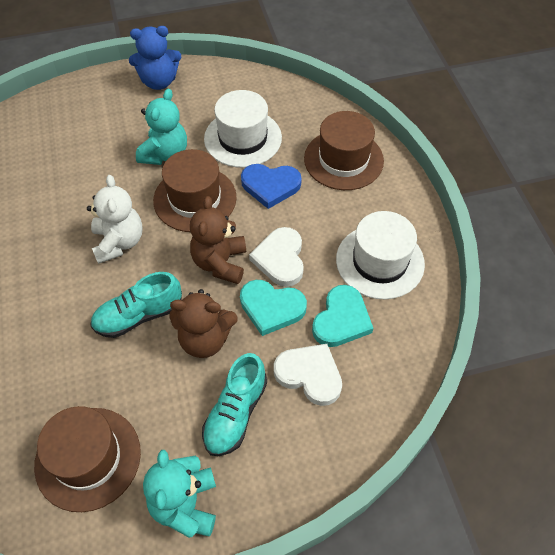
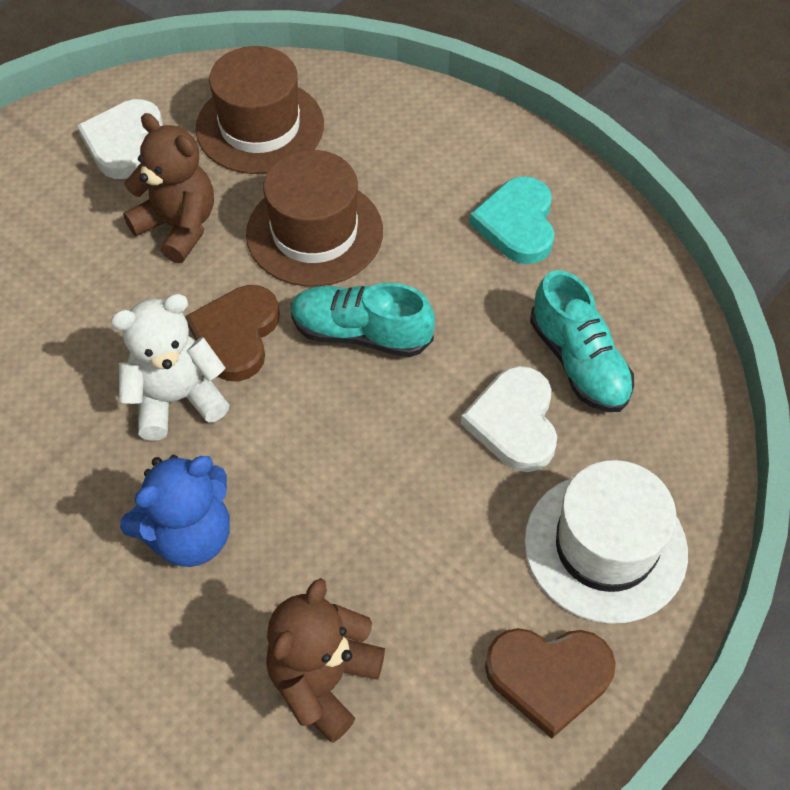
blue heart: [241,164,302,209] = 1 -> none = 0
brown hat: [34,406,141,512] [153,149,237,232] [304,111,384,190] = 3 -> [196,46,324,174] [246,150,383,287] = 2
brown heart: none = 0 -> [186,285,280,381] [485,628,616,739] = 2
turquoise heart: [240,280,307,336] [312,285,373,347] = 2 -> [469,176,554,264] = 1
turquoise teddy bear: [136,89,187,165] [143,450,216,538] = 2 -> none = 0
white hat: [204,90,282,168] [336,211,425,299] = 2 -> [524,460,688,624] = 1

